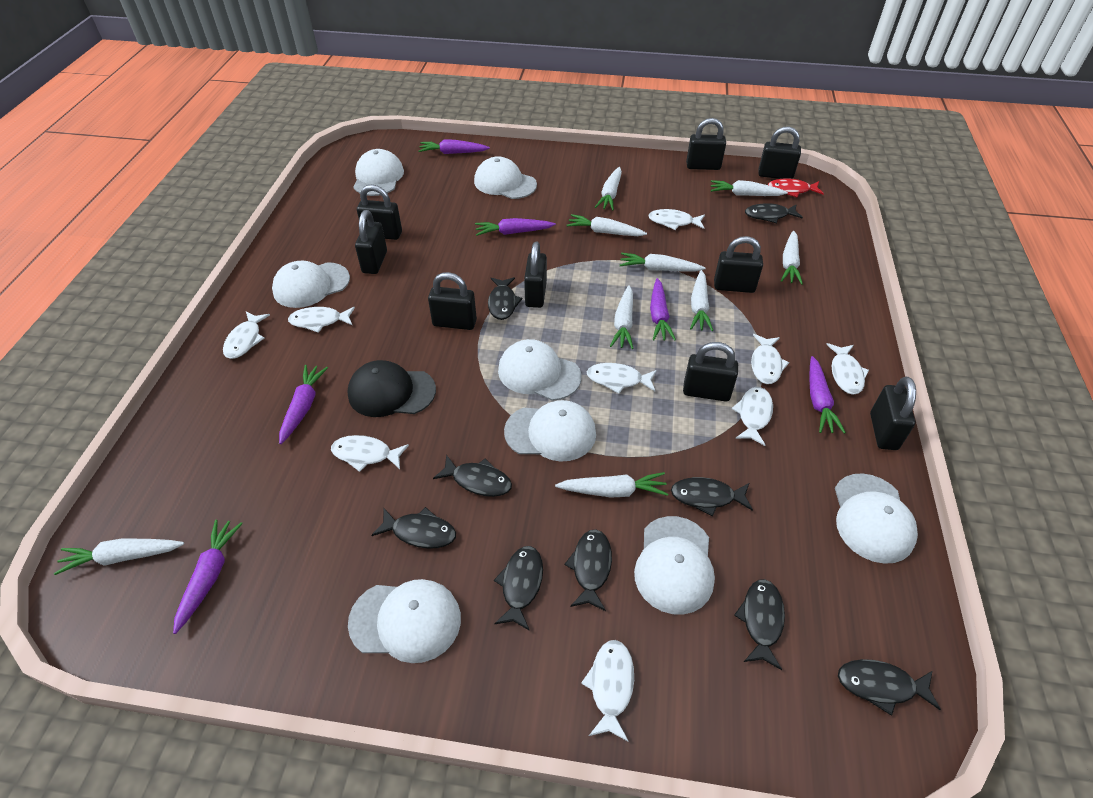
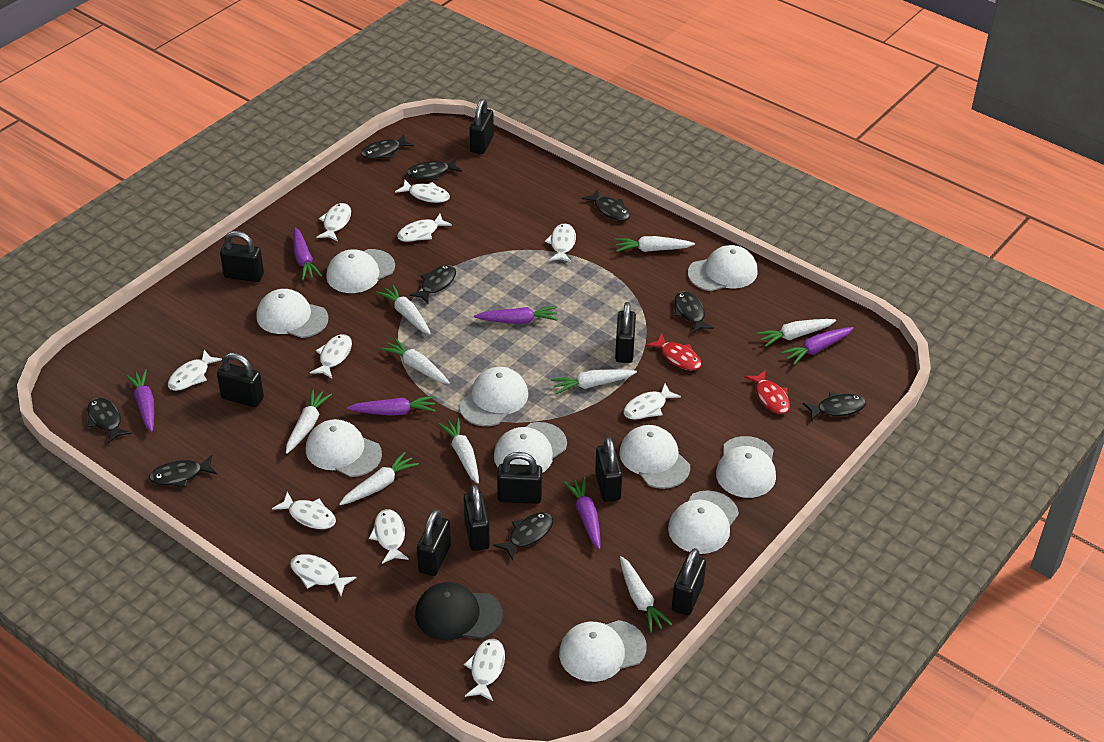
red fish: [768,178,824,197] = 1 -> [646,334,702,370] [744,370,790,414] = 2
white cap: [272,261,350,308] [348,579,461,663] [354,149,404,196] [474,156,537,199] [498,339,581,401] [504,400,596,462] [634,516,715,615] [835,473,918,564] = 8 -> [256,289,329,338] [306,419,382,477] [326,249,395,293] [459,367,528,426] [494,422,567,473] [559,620,647,682] [619,425,690,489] [668,490,739,554] [688,245,758,291] [716,436,776,498] = 10
white fish: [223,312,270,359] [288,307,355,333] [331,435,409,472] [581,640,634,741] [587,363,657,394] [648,209,705,230] [732,387,773,446] [751,334,789,384] [826,343,869,395] = 9 -> [168,350,222,391] [272,492,336,529] [290,554,357,596] [310,334,352,379] [316,203,351,241] [369,509,409,564] [395,180,450,203] [397,214,452,242] [464,639,505,701] [545,223,576,263] [624,384,681,420] = 11

